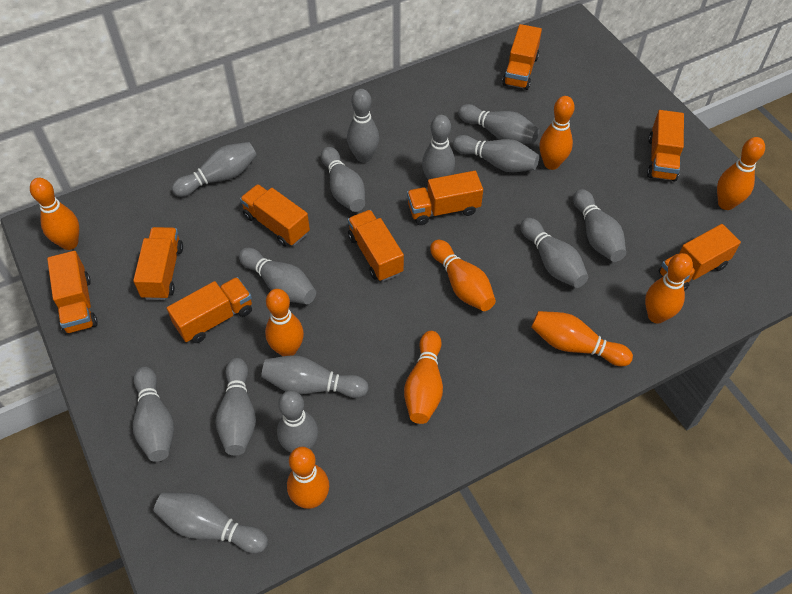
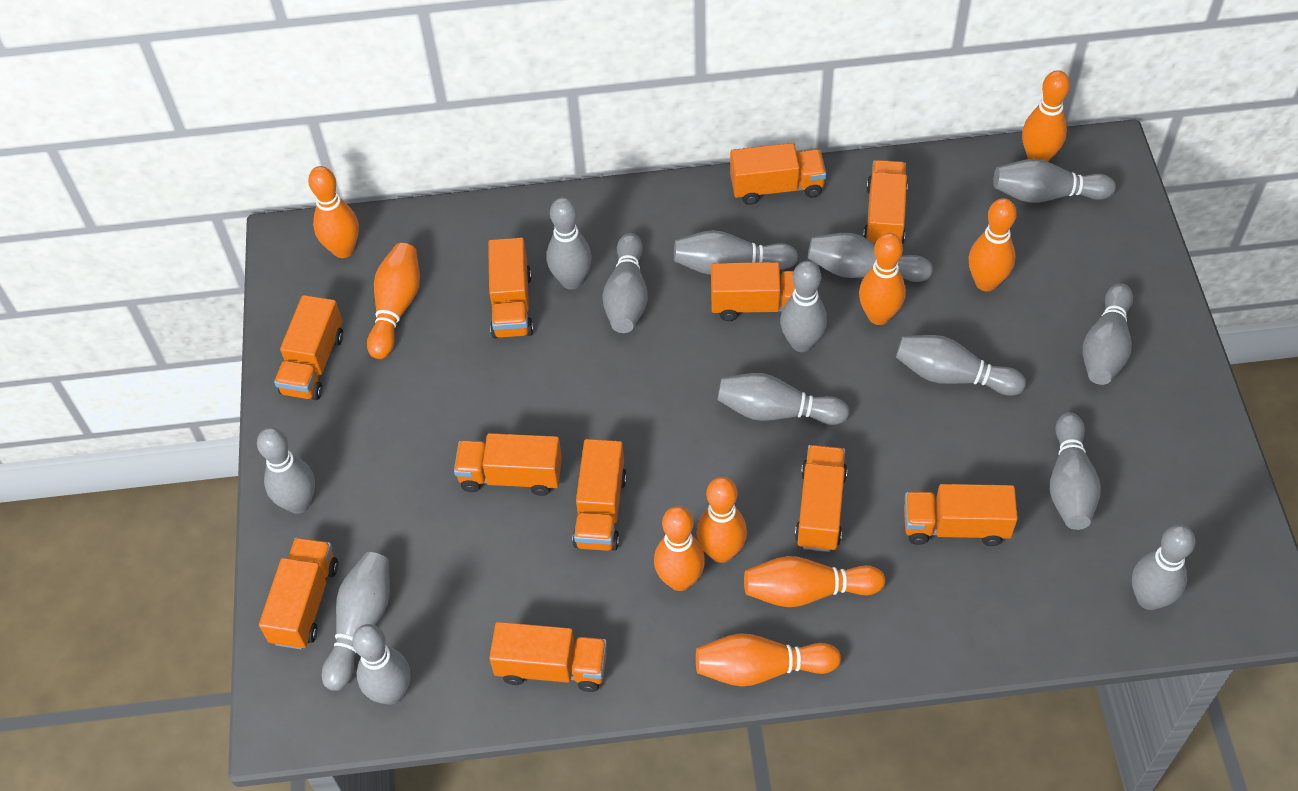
orange truck: [47,251,98,334] [133,227,183,300] [167,277,252,343] [240,184,310,247] [348,210,404,282] [407,171,483,225] [502,24,542,90] [647,110,684,182] [659,224,741,291] = 9 -> [259,537,338,649] [274,295,343,400] [454,433,562,496] [488,237,533,338] [489,622,607,692] [572,439,627,551] [711,262,795,321] [730,143,826,205] [795,445,847,552] [863,160,908,244] [904,484,1018,546] = 11

